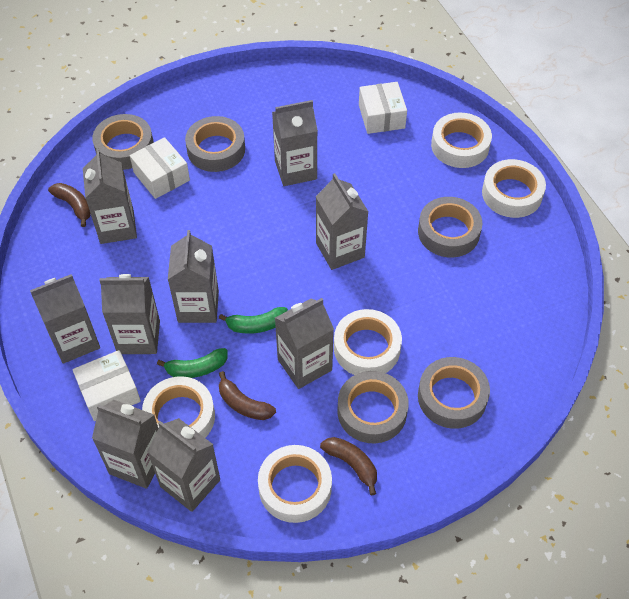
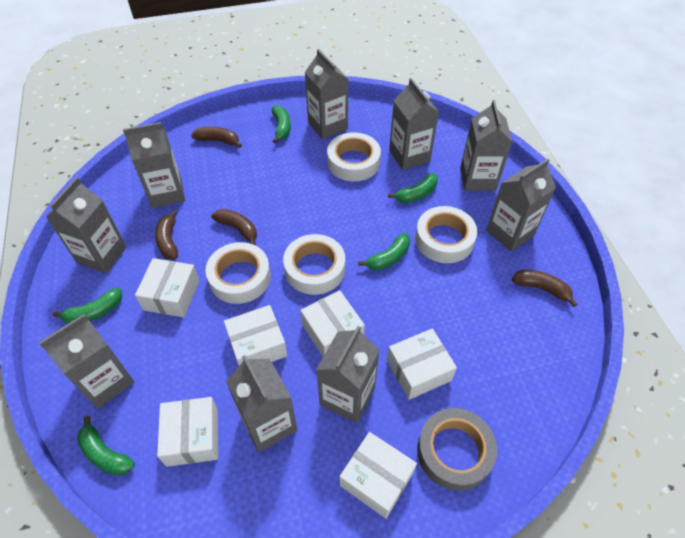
brown banana: [48,183,91,227] [219,371,276,420] [320,437,377,496] = 3 -> [155,210,178,260] [191,127,242,148] [211,209,257,245] [512,270,577,307] = 4
green banana: [157,348,228,378] [219,307,288,334] = 2 -> [53,288,122,323] [77,416,135,475] [272,105,291,143] [358,233,410,270] [388,173,438,203] = 5
grey tape: [92,114,154,170] [185,116,245,172] [337,371,409,443] [418,197,482,257] [418,357,490,429] = 5 -> [417,408,497,491] = 1
white box: [72,350,141,421] [130,137,190,199] [359,82,407,134] = 3 -> [135,258,200,317] [157,397,218,467] [224,305,287,365] [300,290,365,357] [340,432,417,518] [387,329,457,400] = 6
white tape: [142,376,215,438] [258,445,332,523] [334,309,402,375] [431,113,492,168] [482,159,546,218] = 5 -> [205,242,271,304] [283,234,345,295] [327,132,381,181] [415,206,477,263] = 4

